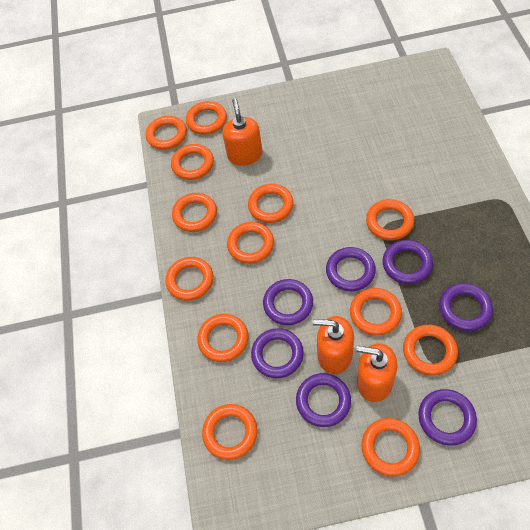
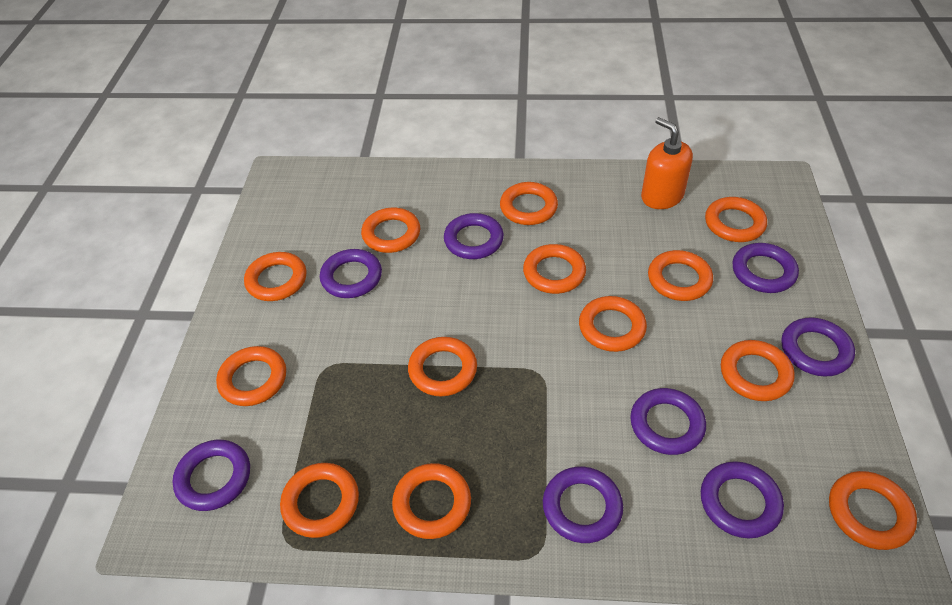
orange soap dispenser: [223,98,262,166] [313,316,354,374] [356,343,398,402] = 3 -> [641,117,693,209] = 1
purple ring: [251,328,304,378] [263,279,313,325] [296,373,351,427] [326,247,376,291] [382,240,433,284] [418,389,477,445] [439,283,493,331] = 7 -> [173,440,250,511] [320,249,382,298] [444,213,504,259] [543,467,623,543] [630,388,706,455] [701,461,784,538] [732,243,799,293] [781,317,855,376] = 8

